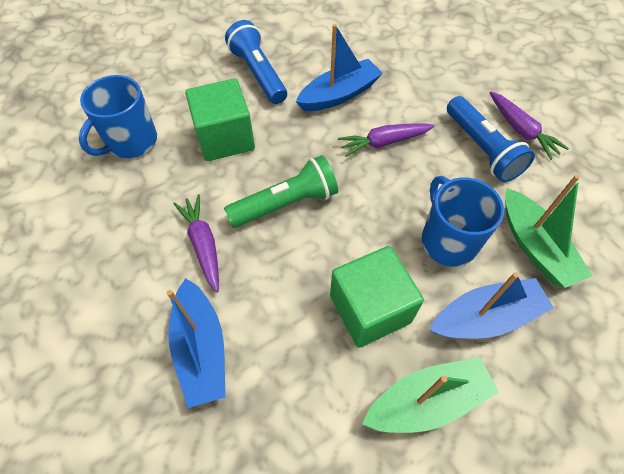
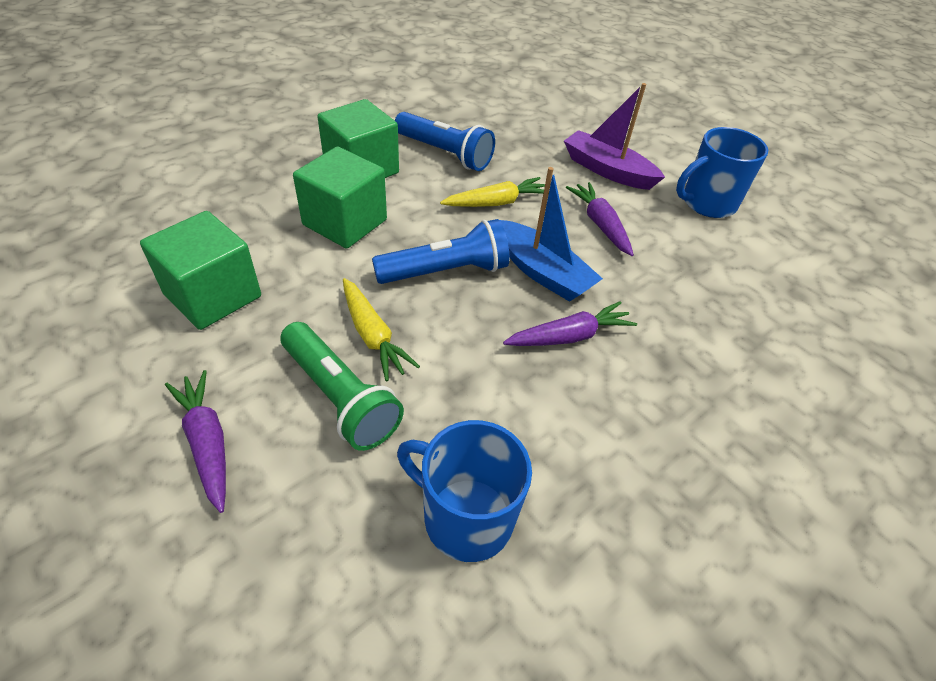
blue boat: [167,278,226,408] [296,24,383,111] [430,272,554,339] = 3 -> [500,167,603,302] = 1
green boat: [362,357,499,433] [505,175,592,288] = 2 -> none = 0
green cube: [185,79,255,161] [330,246,424,348] = 2 -> [140,211,261,330] [293,146,387,248] [318,99,399,178] = 3
purple boat: none = 0 -> [564,83,665,190] = 1
yellow carrot: none = 0 -> [343,278,420,382] [440,177,545,207] = 2

